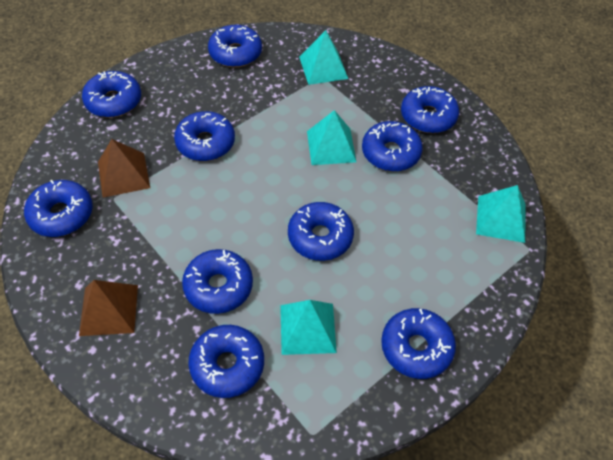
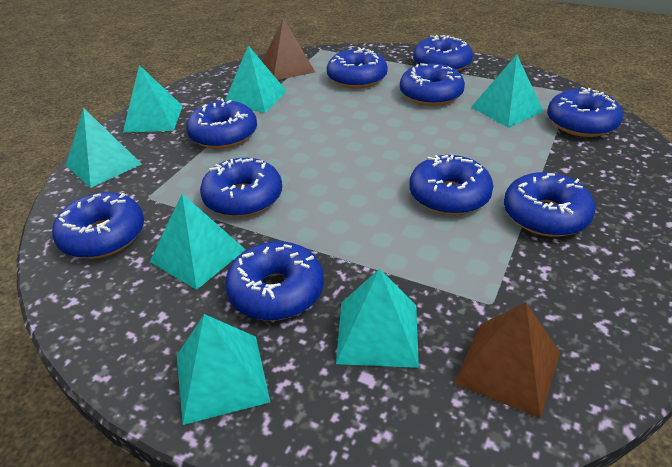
turquoise pyramid: [280,300,337,355] [299,30,348,85] [307,110,356,165] [476,185,526,243] = 4 -> [66,108,142,188] [123,65,183,133] [150,194,246,290] [177,314,270,425] [225,46,287,113] [336,269,419,368] [471,55,544,128] = 7

